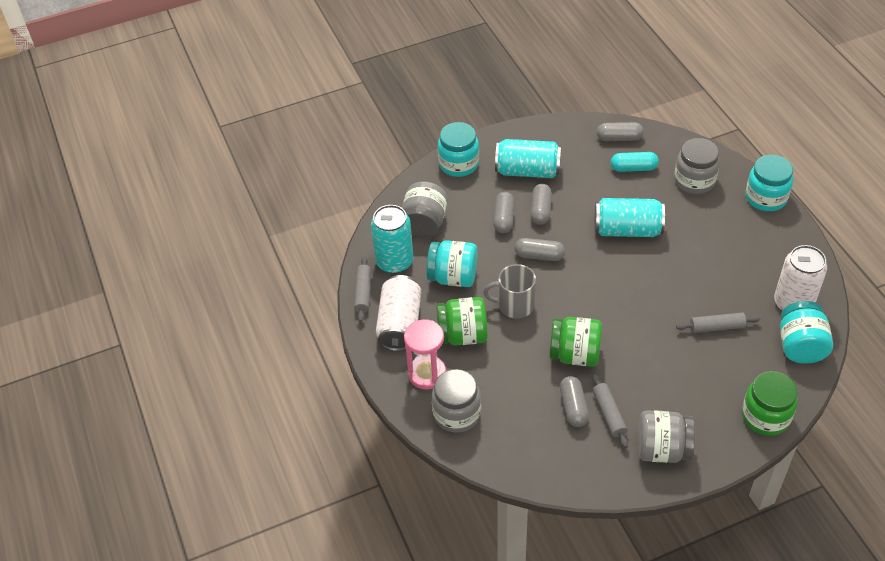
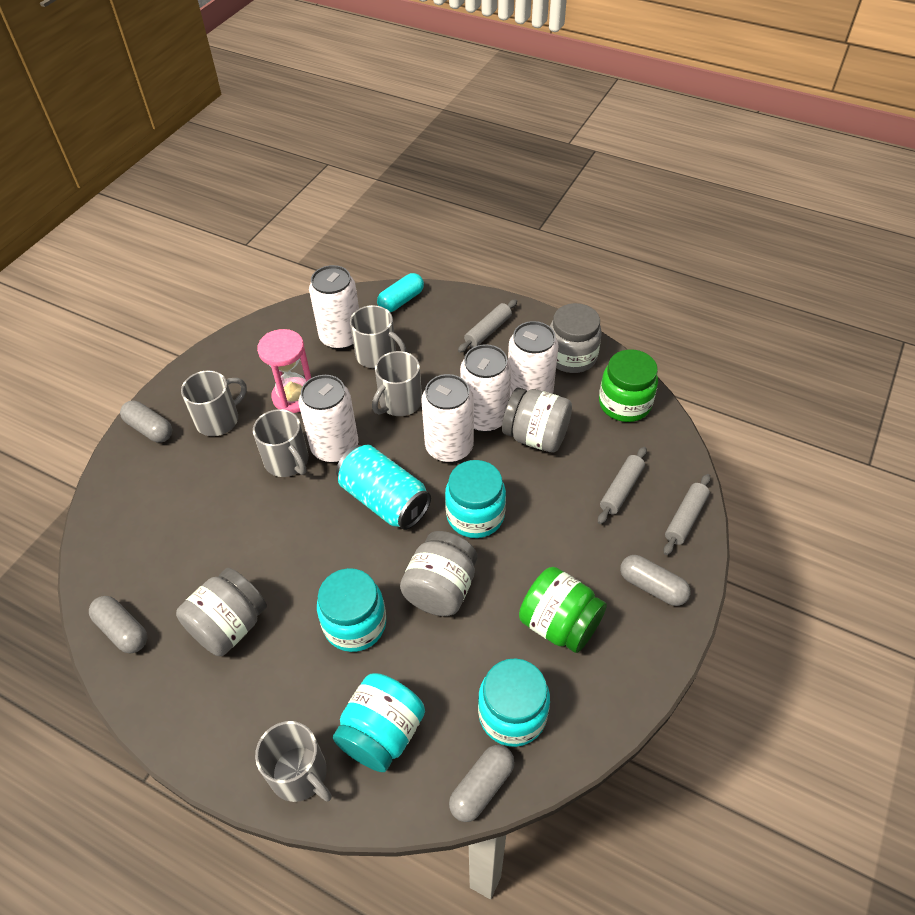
green jar: [436,297,488,346] [549,317,602,367] [742,371,798,436] = 3 -> [519,567,607,653] [599,349,658,422] = 2
grey capsule: [493,192,514,233] [515,238,565,261] [531,184,552,225] [560,376,589,427] [597,122,644,141] = 5 -> [89,596,147,653] [120,401,172,443] [449,745,515,822] [620,555,690,606] = 4
grey mug: [483,264,536,319] = 1 -> [181,370,247,436] [253,409,309,477] [255,721,332,802] [350,305,406,368] [372,351,422,416] = 5
turquoise can: [371,205,413,274] [495,139,561,178] [594,198,665,237] = 3 -> [336,445,431,530] = 1
white can: [376,275,421,351] [774,245,827,311] = 2 -> [299,375,358,463] [309,265,359,350] [421,374,474,462] [460,344,511,432] [508,321,559,397] = 5

